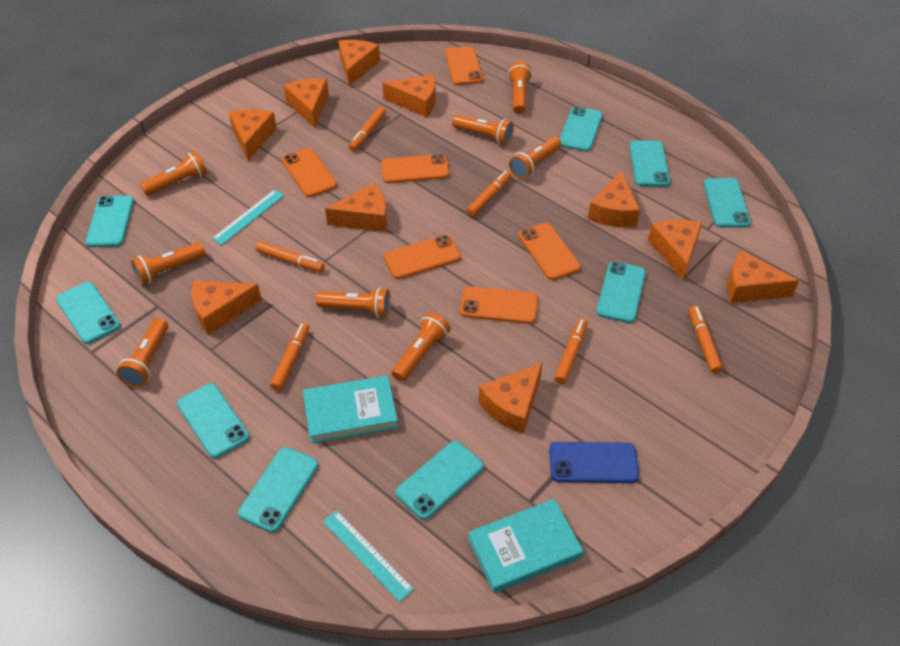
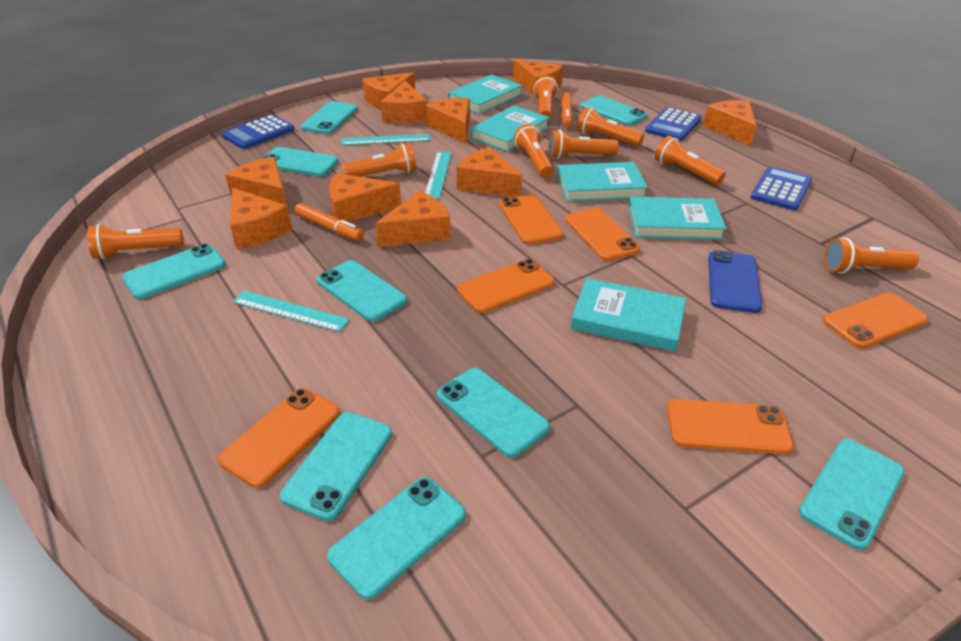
blue calculator: none = 0 -> [222,115,294,149] [645,107,701,141] [750,166,812,211] = 3
orange marker: [256,241,325,272] [270,322,310,391] [349,107,386,151] [466,171,512,217] [554,318,588,384] [689,306,723,374] = 6 -> [295,203,364,241] [561,92,573,128] = 2
turquoise book: [303,375,398,444] [468,499,583,593] = 2 -> [448,74,522,114] [471,105,550,152] [557,162,648,202] [571,278,686,352] [628,196,727,240] = 5
turquoise ruler: [212,189,285,245] [323,510,414,602] = 2 -> [232,291,350,332] [341,134,430,145] [425,152,452,199] = 3

